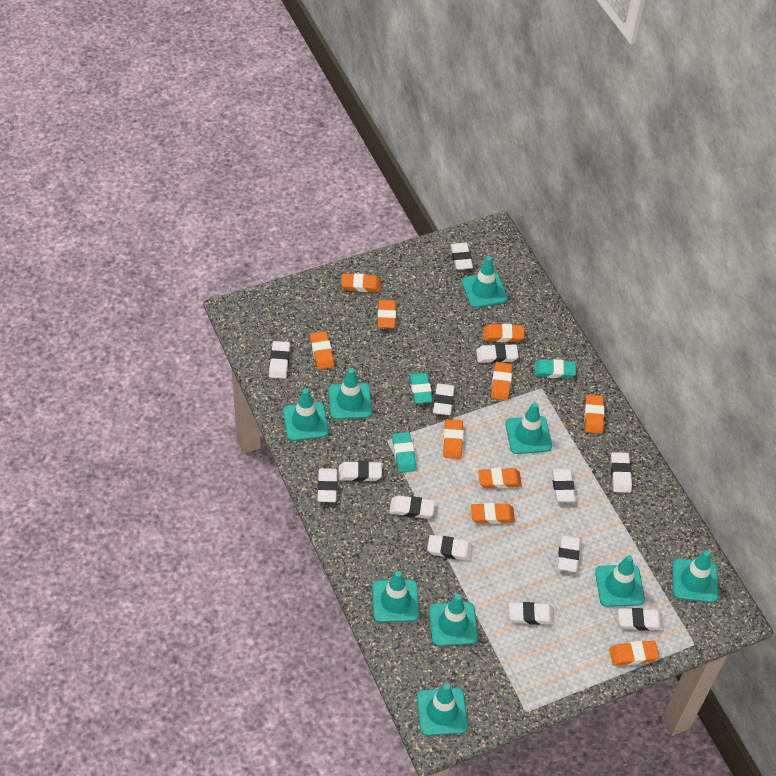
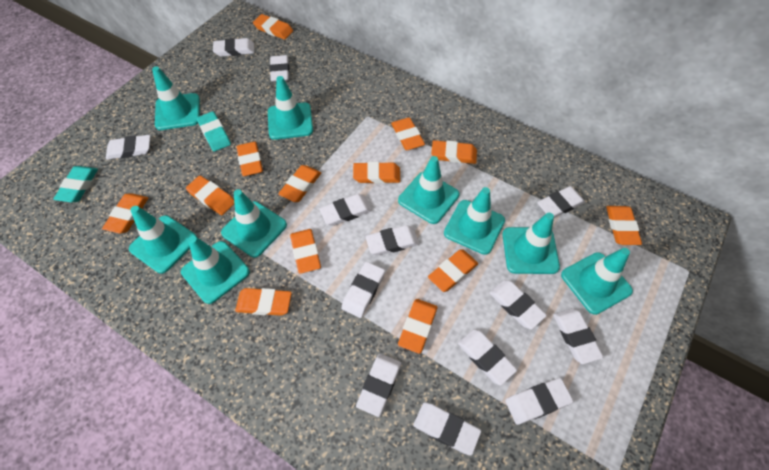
orange eraser: [310,332,334,370] [341,273,381,292] [378,300,396,328] [443,419,463,459] [471,503,515,524] [478,468,522,488] [483,324,525,342] [491,362,512,400] [584,395,604,434] [609,641,659,666] = 10 -> [102,193,148,234] [186,176,234,215] [235,288,292,316] [237,142,263,176] [253,14,293,39] [278,165,321,202] [290,229,321,274] [353,162,400,184] [391,117,425,150] [398,299,437,354] [428,249,478,292] [431,140,477,164] [606,206,642,245] = 13
turquoise eraser: [392,432,416,473] [409,372,433,404] [534,359,576,379] = 3 -> [53,166,98,203] [197,111,231,151] = 2

